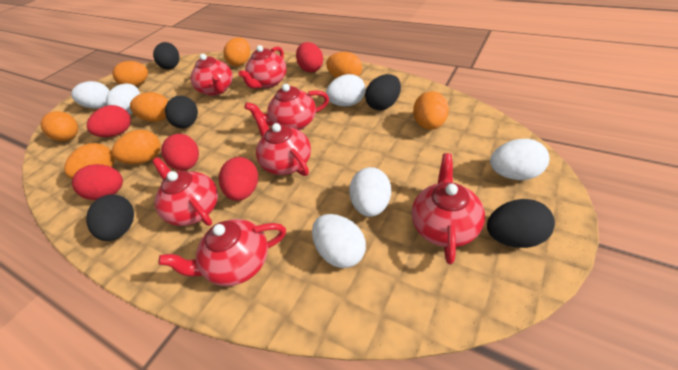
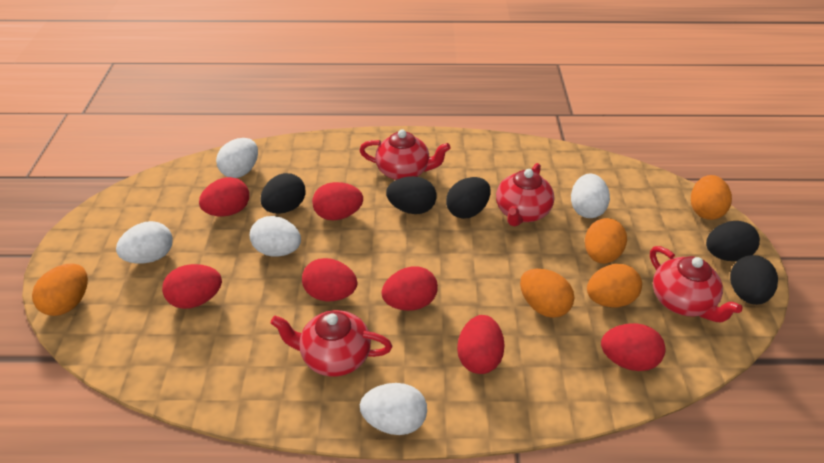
orange egg: [41,111,78,141] [64,143,115,179] [112,130,161,164] [113,61,148,86] [130,92,168,122] [223,37,250,66] [326,52,362,78] [413,91,449,130] = 8 -> [32,263,88,316] [520,269,574,318] [585,218,627,264] [587,264,642,308] [691,175,732,220] = 5
red egg: [72,164,123,200] [87,105,131,137] [161,134,199,171] [219,157,258,201] [296,42,323,72] = 5 -> [162,264,222,309] [199,177,249,217] [302,258,357,301] [312,182,363,220] [381,266,438,311] [457,315,505,374] [601,323,665,371] = 7
red teapot: [152,157,218,226] [159,219,286,286] [190,54,233,96] [238,45,287,89] [244,84,329,130] [253,112,311,176] [411,153,485,264] = 7 -> [270,310,392,377] [359,129,451,180] [496,163,554,227] [650,246,742,323] = 4
white egg: [71,81,110,108] [106,83,140,115] [312,214,366,268] [326,74,366,106] [349,167,391,217] [490,139,550,180] = 6 -> [116,221,173,264] [216,138,258,178] [250,216,301,257] [360,383,427,435] [571,174,610,218] = 5

